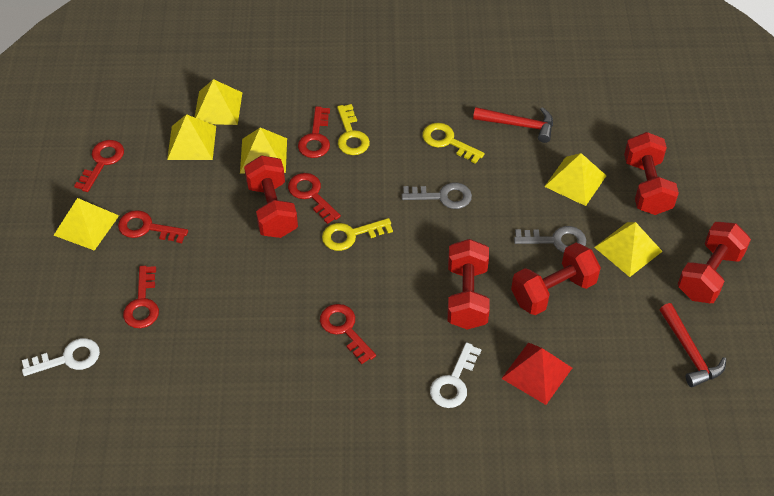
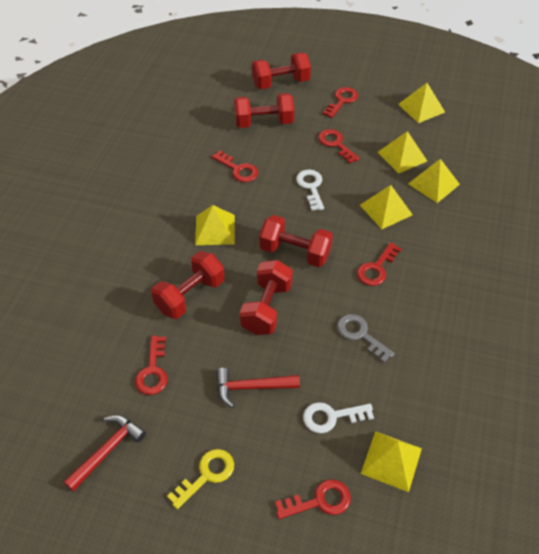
grey key: [402,182,472,209] [514,226,586,253] = 2 -> [337,314,395,363] = 1
red pyramid: [501,342,572,405] = 1 -> none = 0
yellow key: [322,218,393,251] [337,104,370,155] [422,123,485,164] = 3 -> [167,449,234,510] = 1

